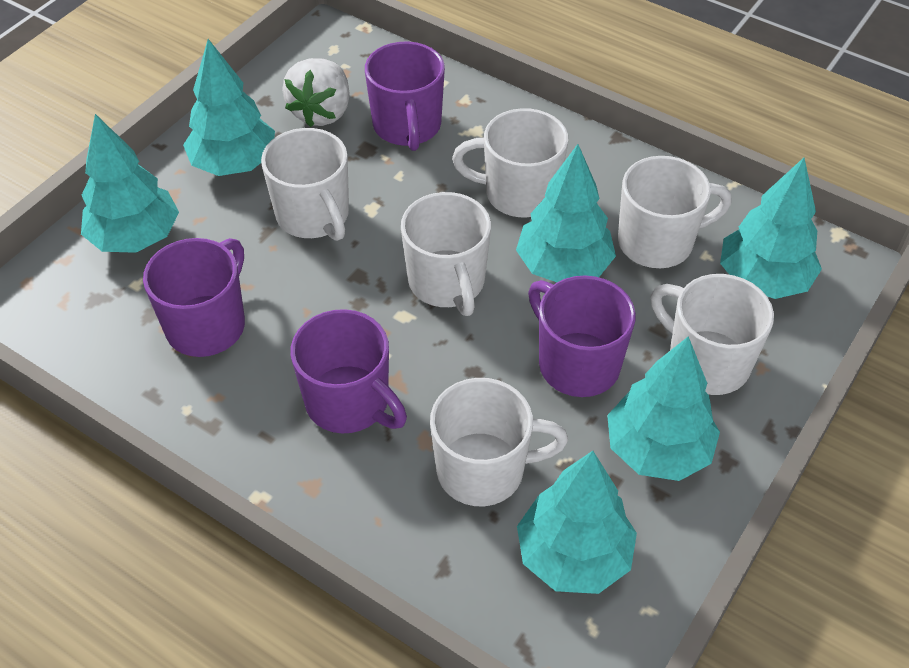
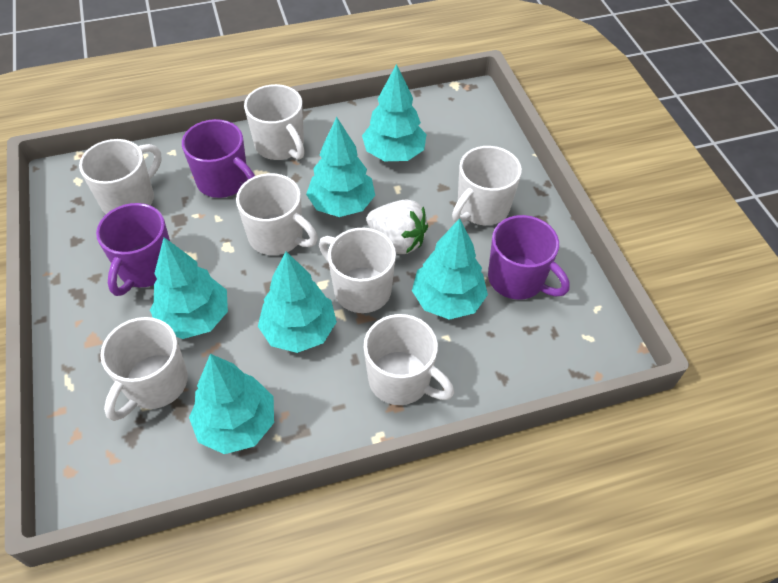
purple mug: [143,238,245,357] [290,309,407,433] [365,42,445,151] [528,276,636,397] = 4 -> [96,203,170,296] [182,119,255,198] [488,215,570,300] = 3
white mug: [261,128,349,241] [401,192,491,316] [430,378,568,506] [452,108,568,218] [618,156,732,268] [650,274,774,395] = 6 -> [79,139,162,214] [100,317,188,421] [236,173,318,255] [244,84,305,160] [319,228,396,313] [364,314,454,405] [452,146,522,225] = 7

